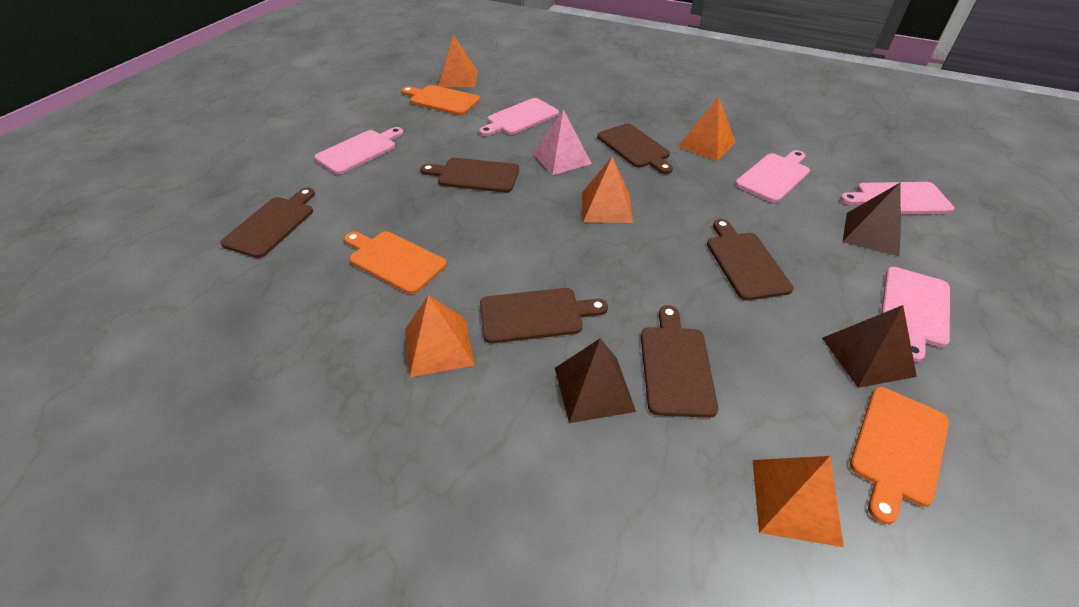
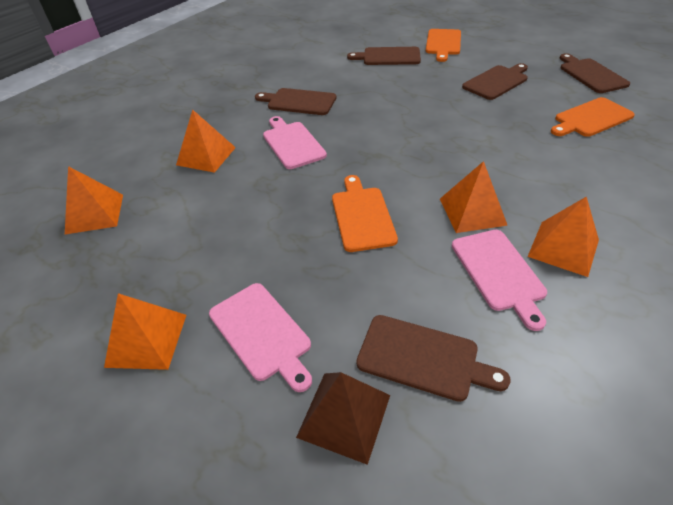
brown cutting board: [220,187,315,258] [420,158,519,193] [480,288,608,343] [597,123,673,174] [641,305,718,418] [707,219,794,301] = 6 -> [255,88,336,115] [347,47,421,65] [356,315,511,402] [462,63,528,100] [560,53,630,93] = 5
brown pyramid: [555,338,636,423] [822,305,917,388] [843,183,901,257] = 3 -> [296,372,390,465] = 1
pink cutting board: [314,127,403,175] [479,98,559,136] [735,150,810,203] [840,182,954,214] [881,267,950,362] = 5 -> [209,283,312,392] [263,116,327,169] [452,230,547,331] = 3
pink pyramid: [533,110,592,175] = 1 -> none = 0

